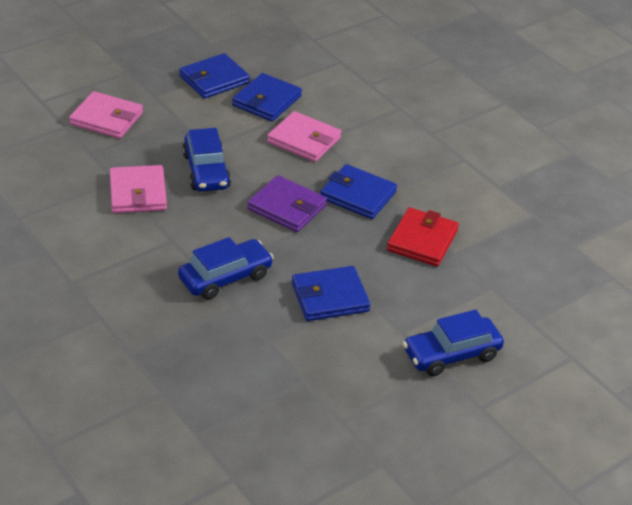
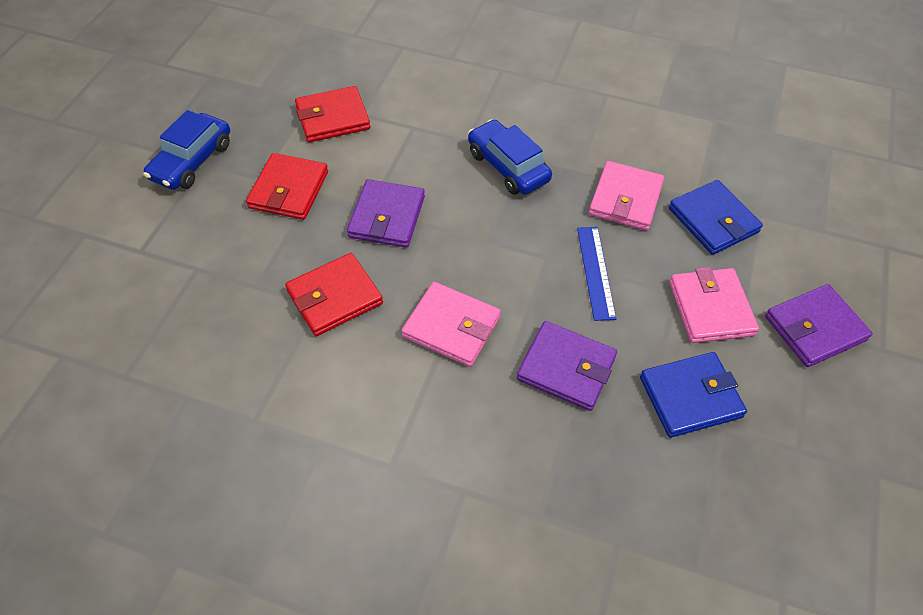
blue car: [178,237,274,300] [182,128,231,192] [403,310,504,376] = 3 -> [143,110,230,190] [468,119,552,195] = 2
blue ruler: none = 0 -> [577,227,616,321] = 1
blue wallet: [179,53,250,98] [232,73,302,121] [292,266,371,321] [320,164,397,219] = 4 -> [640,352,747,438] [669,180,763,255] = 2
purple wallet: [247,175,327,232] = 1 -> [347,179,425,248] [517,321,617,411] [765,284,873,367] = 3
red wallet: [387,207,459,267] = 1 -> [246,153,328,220] [285,253,383,336] [295,86,370,142] = 3

